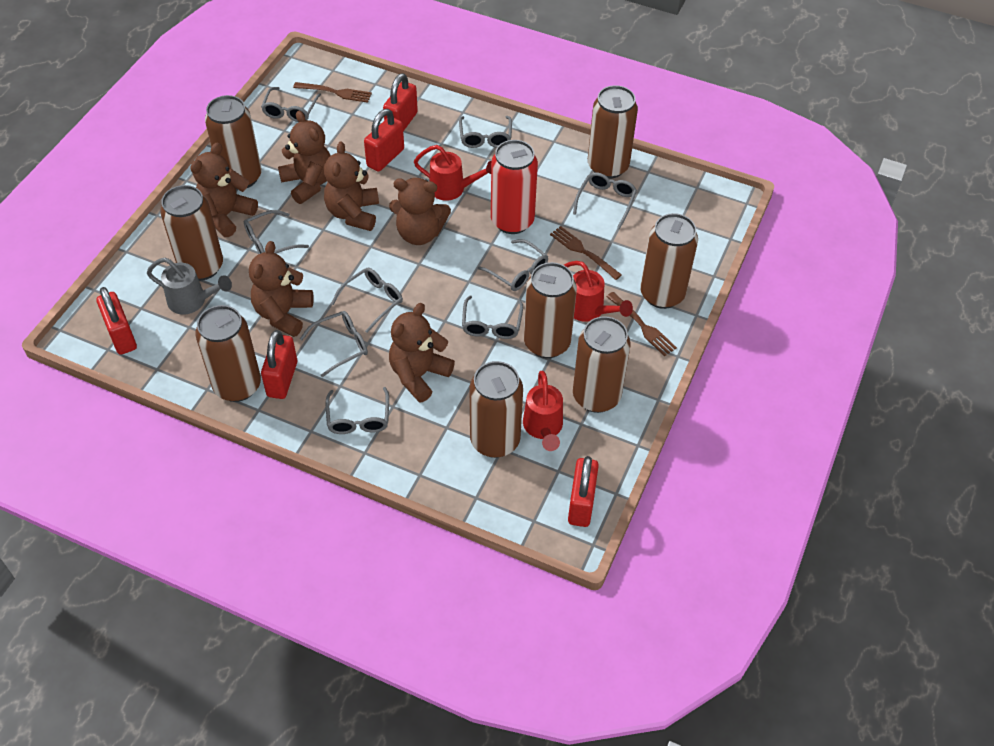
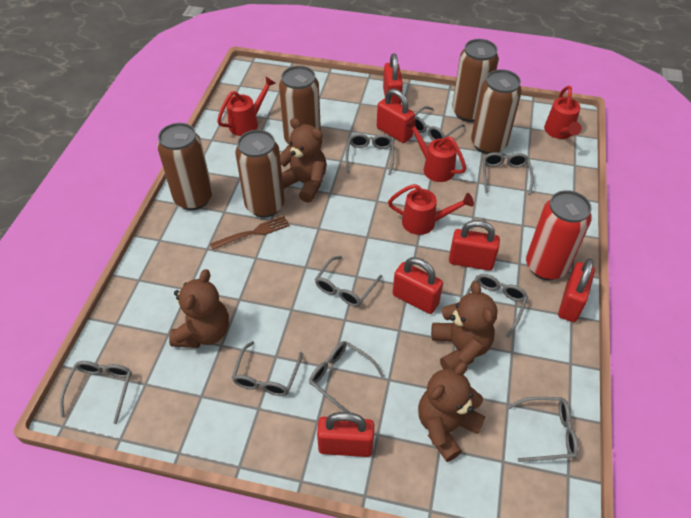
brown can: [160,185,223,281] [195,305,261,402] [205,95,262,188] [470,361,523,458] [524,262,577,358] [573,316,631,413] [588,85,638,179] [640,213,698,309] = 8 -> [157,123,213,210] [235,130,285,218] [279,66,321,145] [452,39,499,122] [471,69,522,154] = 5
brown fork: [293,82,372,103] [550,226,622,280] [606,292,677,356] = 3 -> [210,216,290,250] = 1
brown teddy bear: [190,142,258,237] [249,241,314,337] [278,111,331,204] [324,141,379,231] [389,178,451,245] [389,303,455,403] = 6 -> [169,269,229,348] [280,118,327,203] [418,362,485,462] [431,281,497,370] = 4
grey watering can: [147,257,232,314] = 1 -> none = 0
red padlock: [96,287,137,355] [261,330,297,399] [364,109,404,172] [383,73,418,131] [568,456,599,527] = 5 -> [317,412,374,457] [377,89,415,143] [383,53,403,104] [393,257,443,314] [449,220,500,271] [558,258,595,322] = 6
red watering can: [414,145,491,201] [523,371,563,451] [564,261,633,322] = 3 -> [217,77,276,136] [388,184,474,235] [405,118,466,182] [544,86,582,139] = 4

